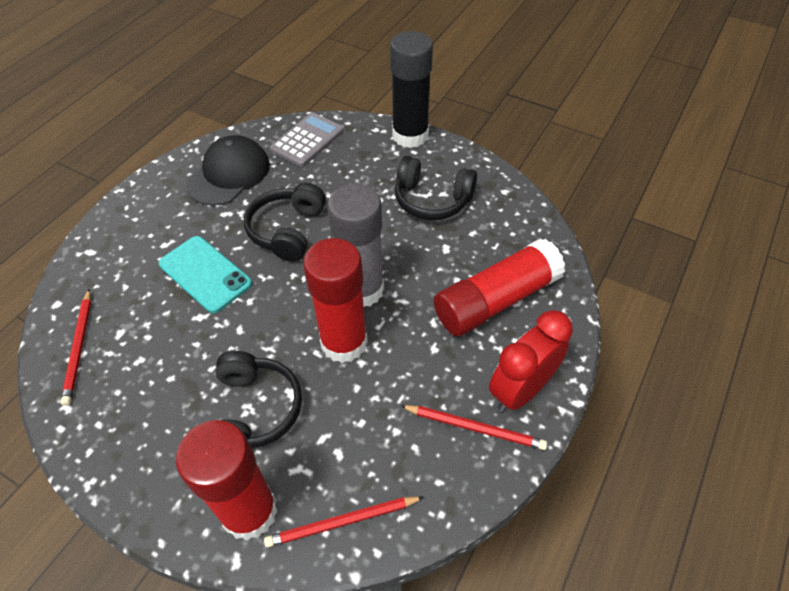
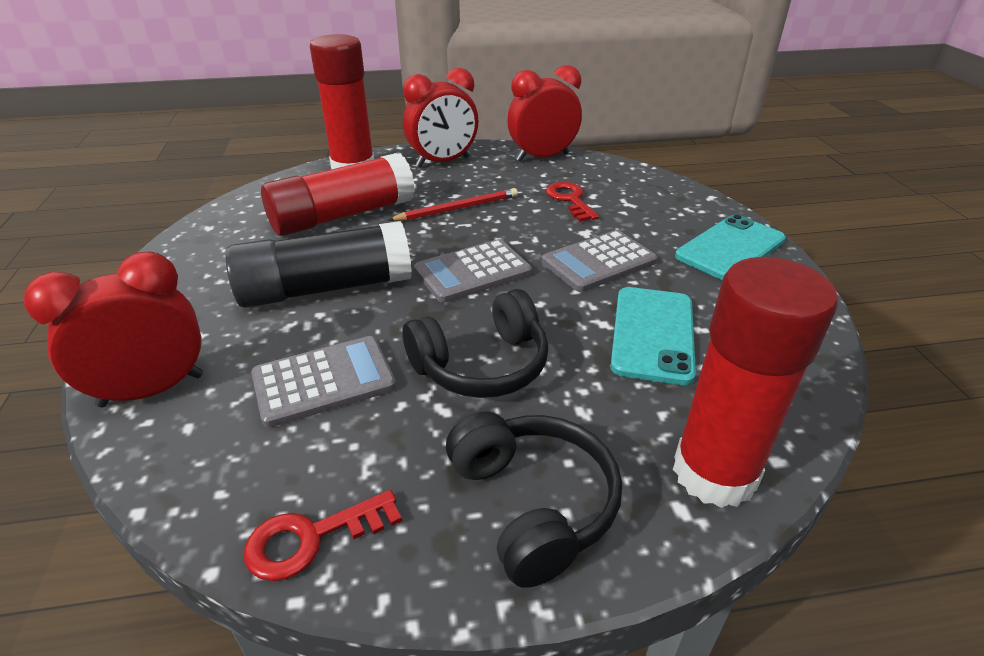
black cap: [186,135,270,206] = 1 -> none = 0
black headphones: [216,351,302,448] [244,183,326,262] [395,156,477,220] = 3 -> [403,289,549,398] [446,412,622,588] = 2
grey calculator: [270,113,344,167] = 1 -> [251,336,396,428] [414,239,532,303] [542,230,658,292] = 3
grey glue stick: [327,184,384,307] = 1 -> none = 0
red clock: [489,310,573,412] = 1 -> [24,252,203,407] [403,68,479,168] [507,65,582,162] = 3
red key: none = 0 -> [244,490,402,581] [546,182,599,222] = 2
red pencil: [61,289,91,406] [264,496,424,547] [400,405,548,450] = 3 -> [389,188,518,221] = 1
turquoise phone: [159,236,252,313] = 1 -> [611,287,696,385] [675,214,786,280] = 2

